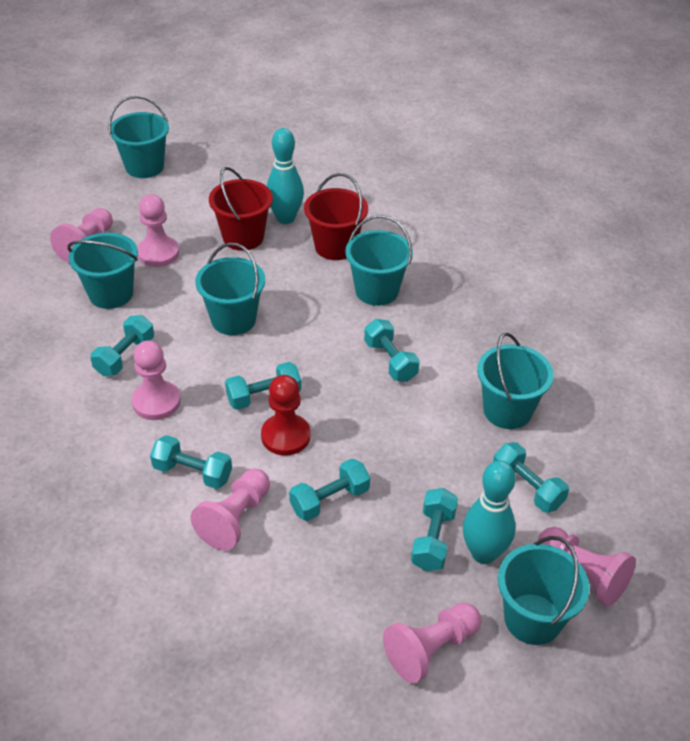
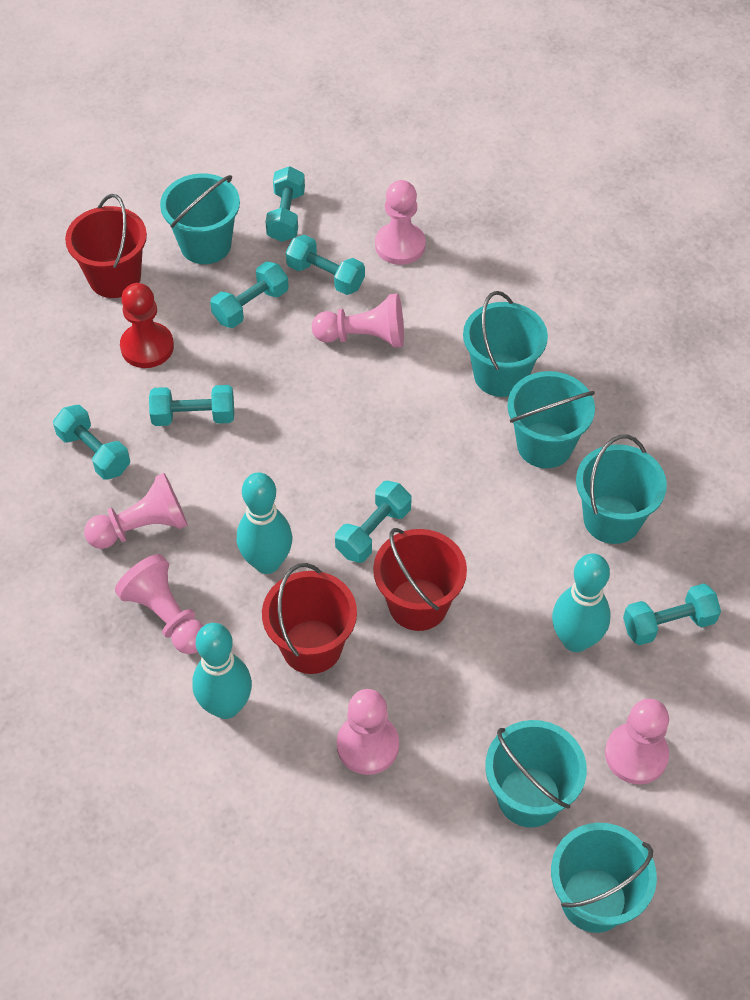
red bucket: [209,167,273,251] [304,173,368,260] = 2 -> [65,194,147,298] [262,563,357,674] [373,528,467,631] = 3
turquoise bowling pin: [267,128,304,224] [463,460,515,564] = 2 -> [192,623,252,719] [237,473,292,574] [552,553,611,652] = 3

